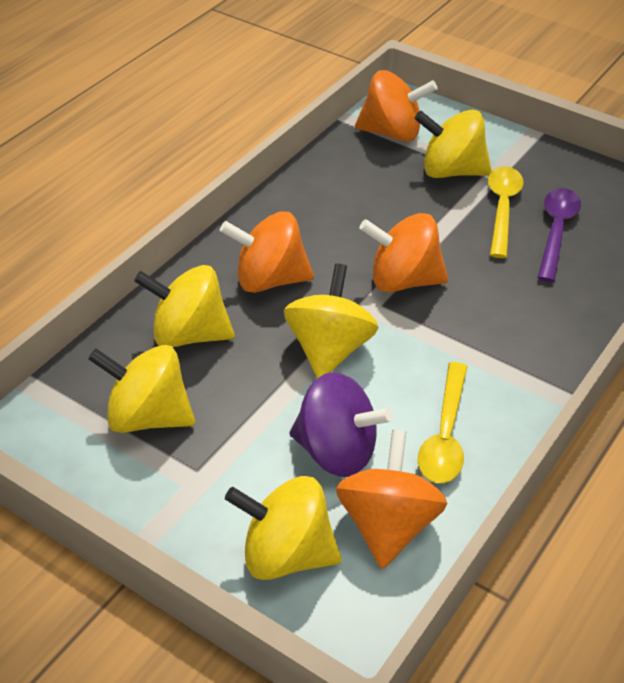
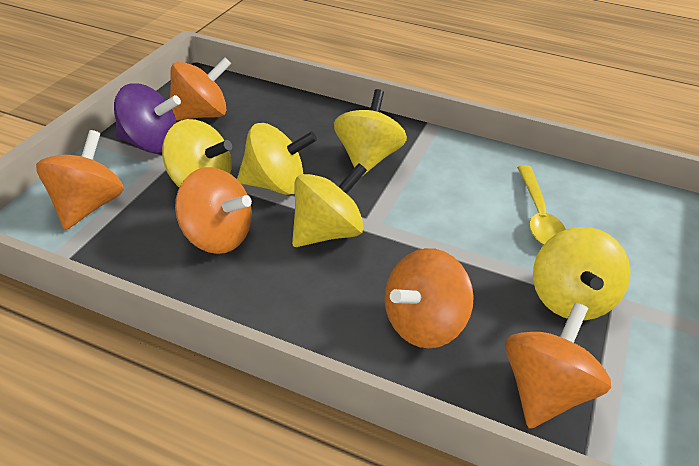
orange spinning top: [220,212,314,293] [336,430,447,569] [355,70,437,142] [359,213,448,292] = 4 -> [36,130,124,230] [170,57,231,121] [175,167,252,254] [384,248,474,348] [505,303,611,429] = 5
purple spoon: [537,188,581,282] = 1 -> none = 0
yellow spoon: [418,362,468,483] [488,167,524,258] = 2 -> [517,165,566,245] = 1

